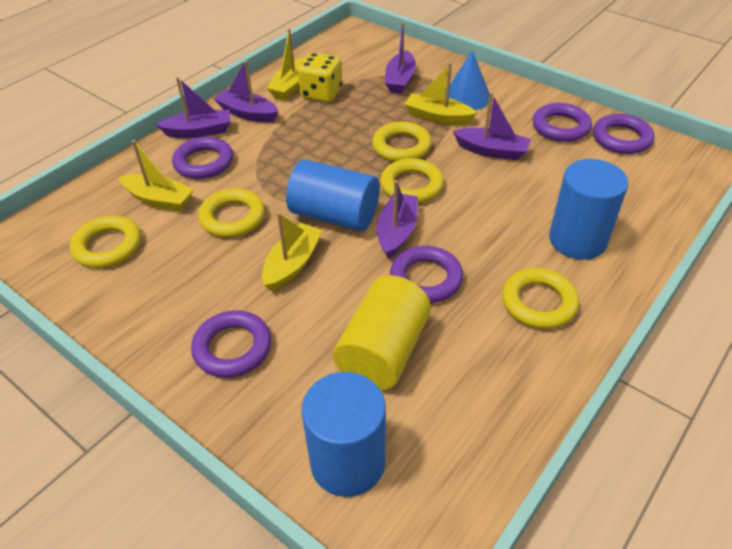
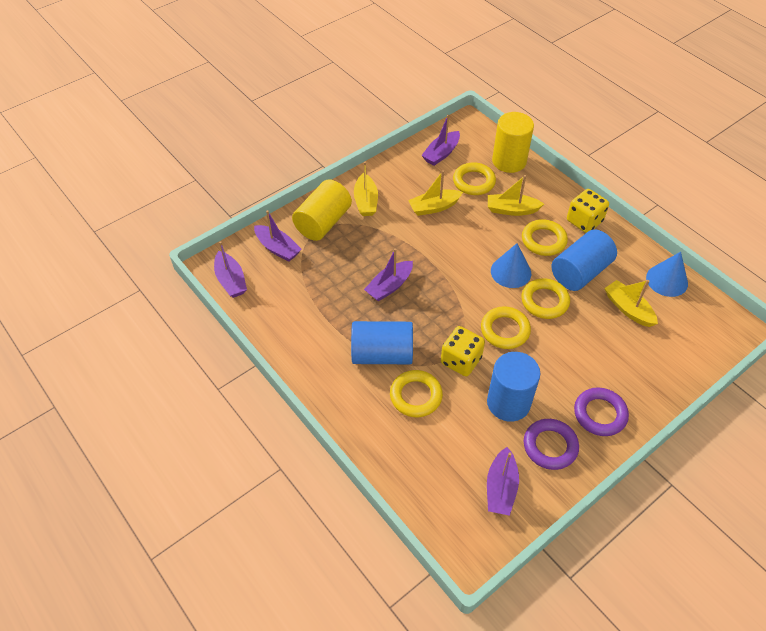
blue cone: [445,51,490,110] = 1 -> [491,243,531,288] [646,252,688,297] = 2
purple ring: [172,137,233,179] [191,310,271,378] [390,246,463,303] [533,103,592,142] [593,114,655,154] = 5 -> [524,419,579,470] [574,387,629,436] = 2
yellow cylinder: [333,275,431,390] = 1 -> [292,179,352,241] [492,112,534,173] = 2
yellow dice: [298,52,342,102] = 1 -> [441,326,485,376] [567,189,609,233] = 2

